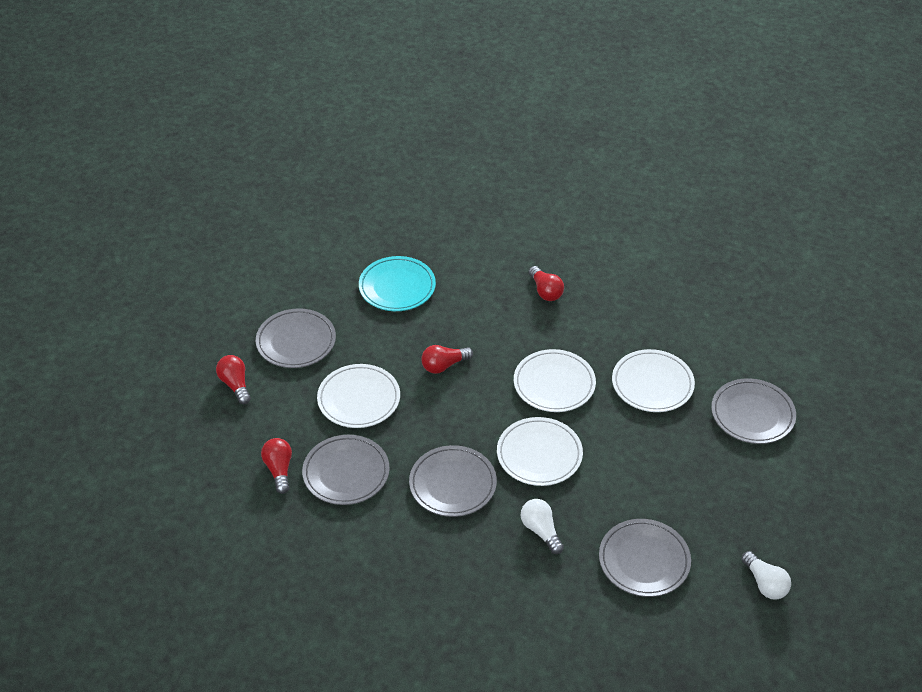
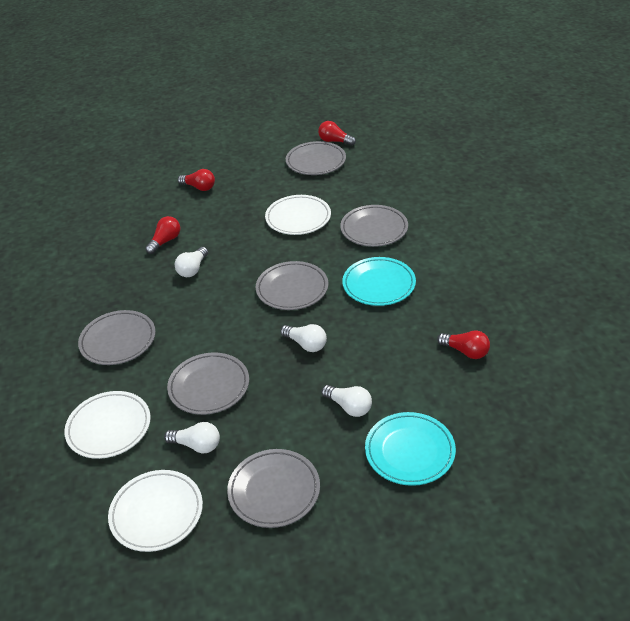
grey plate: [256,308,336,368] [302,435,390,505] [409,445,497,517] [599,519,691,597] [711,378,796,444] = 5 -> [78,310,155,365] [167,353,249,415] [227,449,320,528] [256,261,328,310] [286,141,346,175] [340,205,408,247] = 6
turquoise plate: [359,256,436,311] = 1 -> [342,257,416,306] [365,412,456,486] = 2
white light bulb: [521,499,564,554] [741,551,791,600] = 2 -> [164,422,220,453] [175,247,208,277] [281,324,327,352] [322,385,372,417] = 4
white plate: [317,364,400,428] [497,417,583,486] [514,349,596,412] [612,349,695,412] = 4 -> [64,391,151,459] [108,470,203,552] [265,195,331,235] = 3

